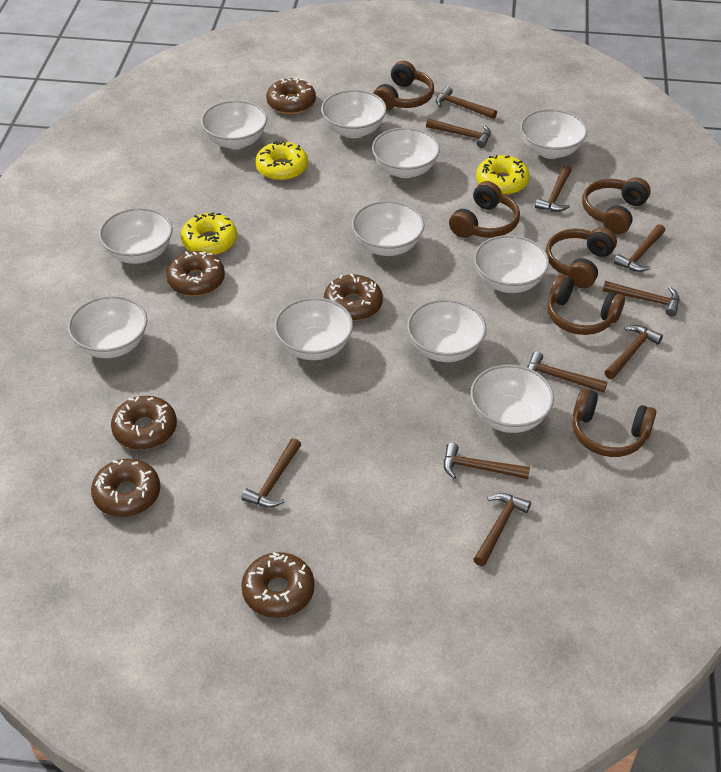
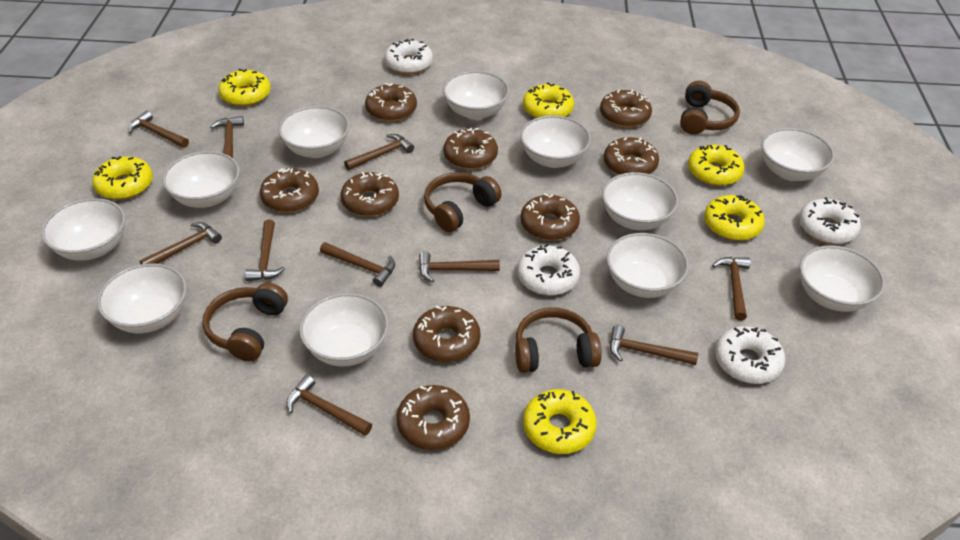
brown donut: [91,459,160,517] [111,396,177,450] [166,251,225,296] [241,552,315,618] [266,78,316,114] [324,274,383,321] = 6 -> [260,168,319,212] [340,172,399,216] [365,83,417,121] [396,385,470,450] [413,306,481,362] [443,128,498,169] [520,193,580,240] [600,90,652,127] [604,137,659,175] = 9
brown headphones: [373,61,434,111] [449,181,520,238] [546,227,617,288] [547,274,625,335] [573,389,656,457] [582,177,651,235] = 6 -> [202,283,288,361] [424,172,502,232] [515,307,602,373] [680,81,740,135] = 4
white donut: none = 0 -> [384,39,433,74] [517,244,580,296] [715,326,785,384] [799,197,861,244] = 4
yellow donut: [181,212,237,255] [255,141,308,181] [476,155,530,195] = 3 -> [92,156,153,200] [218,69,271,106] [523,83,574,118] [523,389,597,454] [688,145,745,186] [704,195,765,241] = 6

